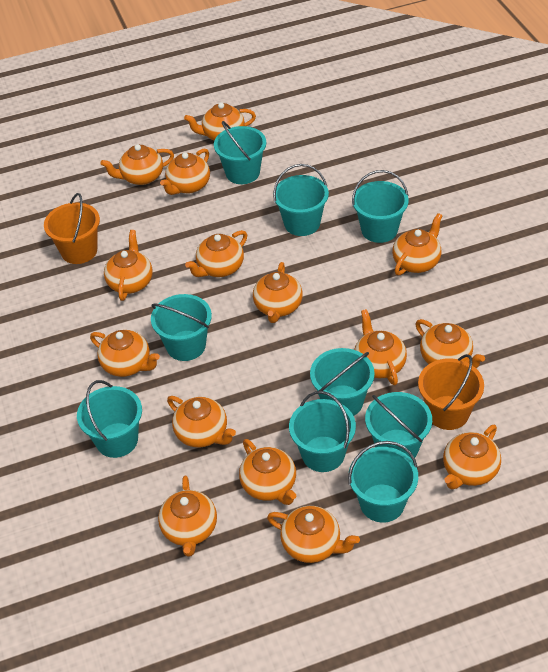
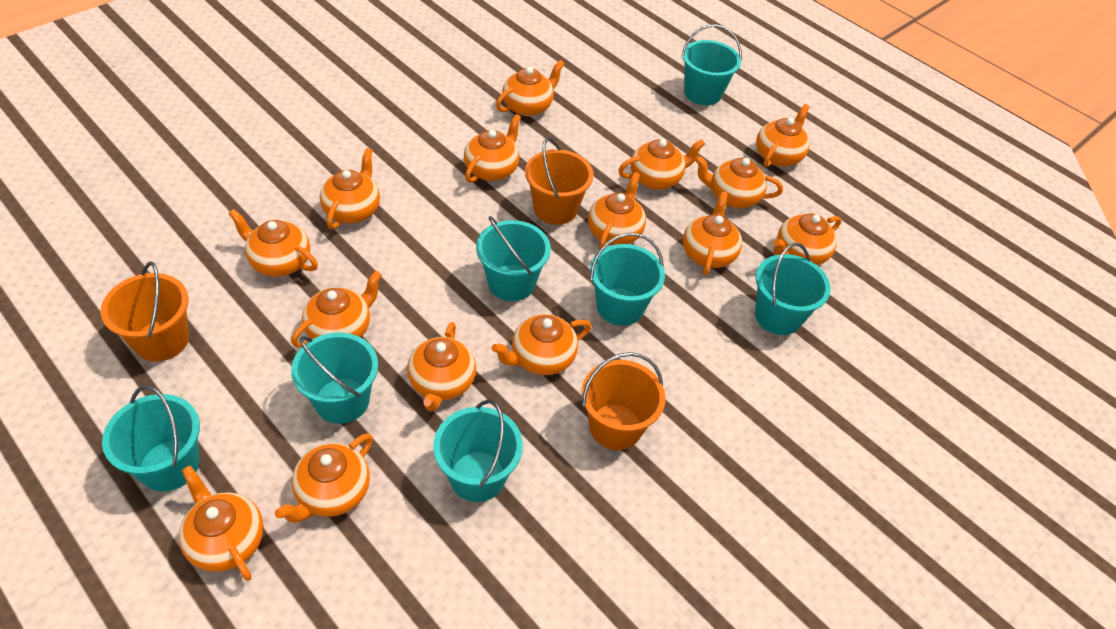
orange bucket: [44,193,100,264] [418,354,484,430] = 2 -> [101,262,189,362] [525,138,594,225] [582,352,666,450] = 3
turquoise bucket: [77,380,142,458] [151,294,212,361] [214,121,266,184] [273,164,329,236] [289,391,356,472] [310,348,375,416] [348,441,418,523] [352,170,409,243] [365,392,432,459] = 9 -> [102,385,200,491] [291,333,378,424] [433,399,523,502] [476,216,551,301] [590,233,665,326] [681,24,742,105] [755,242,831,335] = 7

